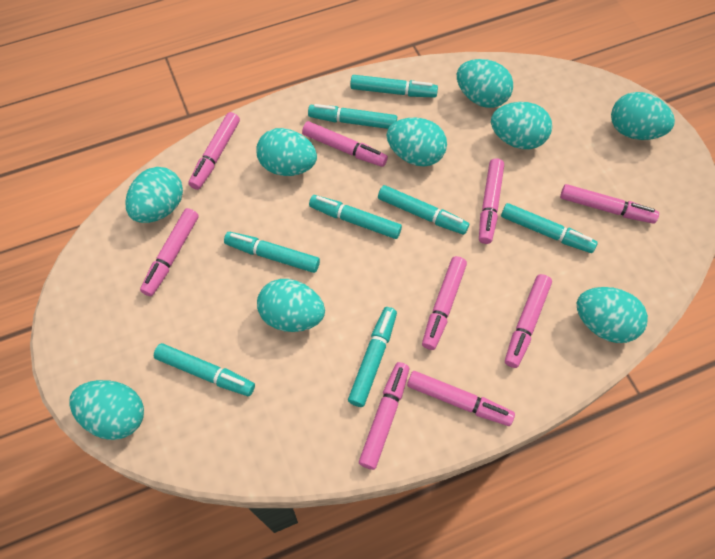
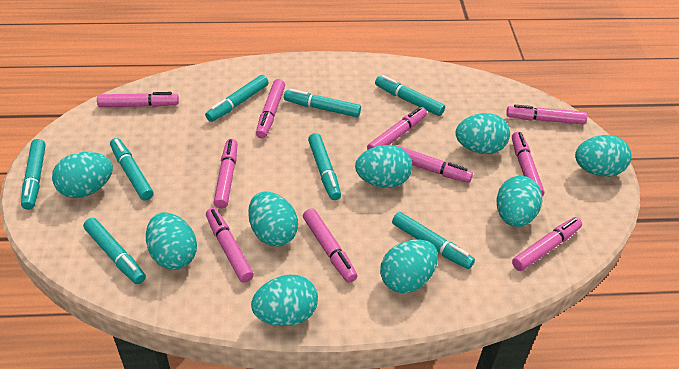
pink marker: [140,208,199,296] [189,112,240,190] [302,121,388,167] [359,362,409,470] [407,371,515,426] [422,256,467,350] [479,158,504,244] [505,274,552,368] [560,184,659,224] = 9 -> [97,92,179,107] [206,208,254,282] [214,139,237,209] [256,79,285,138] [303,208,357,283] [367,107,427,150] [394,145,473,183] [506,105,587,124] [512,132,545,197] [512,217,582,271] = 10

